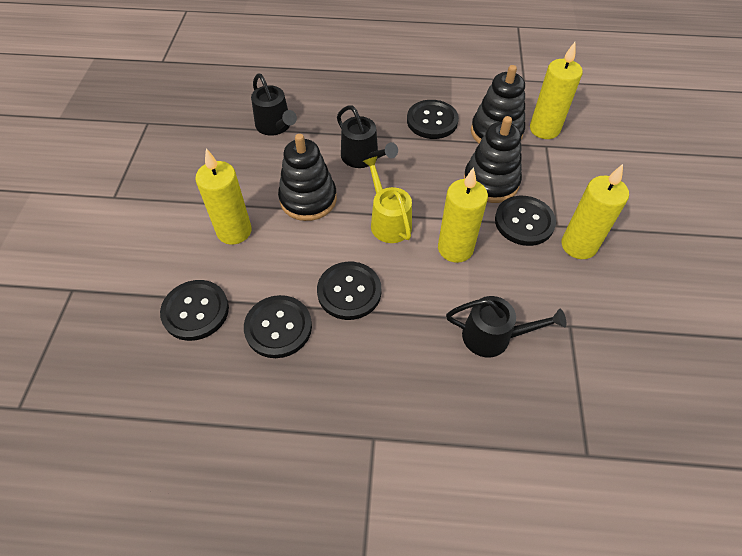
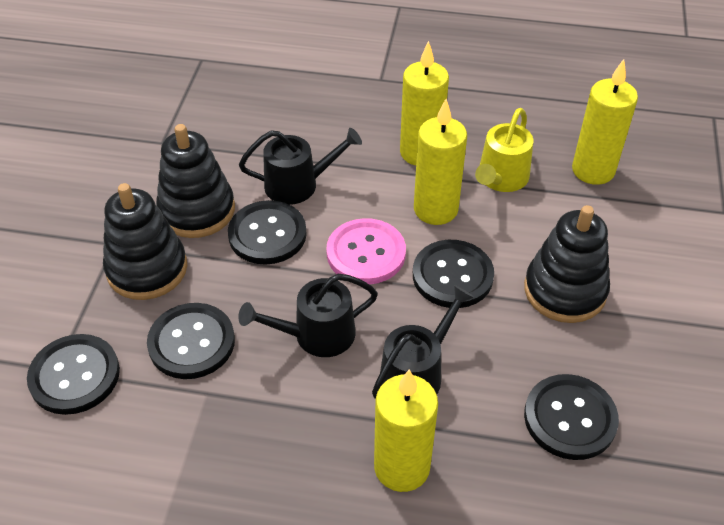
pink button: none = 0 -> [326,218,406,284] = 1

